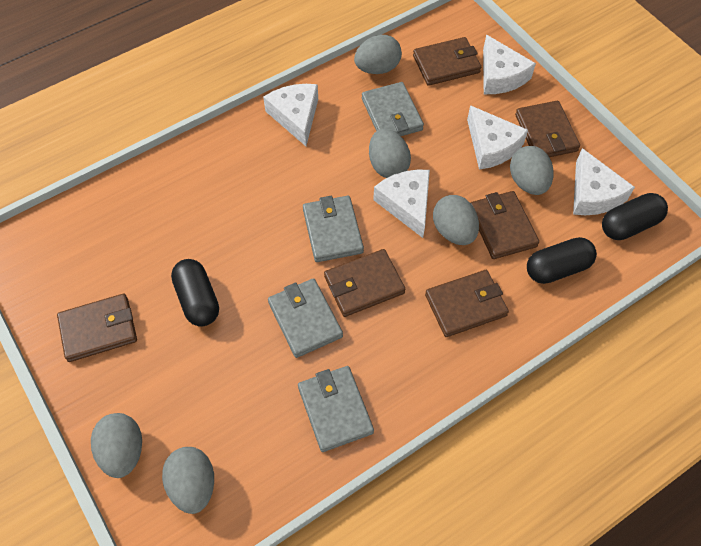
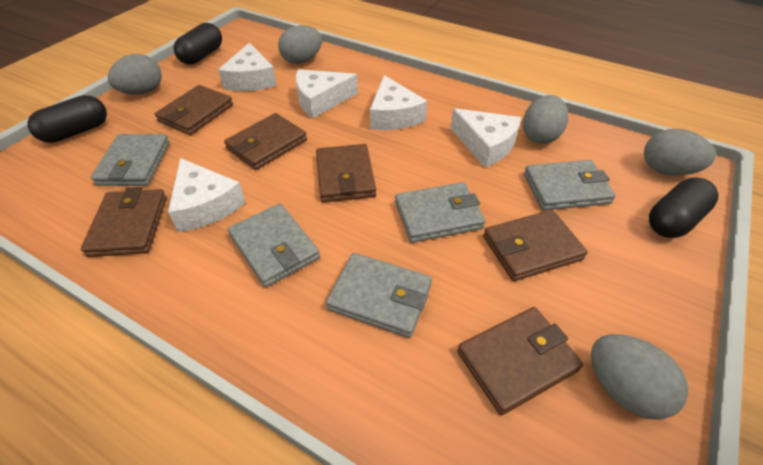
grey egg: [91,413,142,478] [162,447,214,514] [354,35,402,74] [369,129,411,178] [433,195,479,245] [510,146,554,195] = 6 -> [108,54,162,95] [278,25,322,64] [523,95,568,144] [591,334,689,419] [644,129,716,176] = 5
grey wallet: [268,278,343,358] [298,366,374,452] [303,196,364,262] [362,82,424,136] = 4 -> [90,134,170,186] [228,203,320,287] [326,253,432,338] [395,182,486,243] [524,160,616,210] = 5

